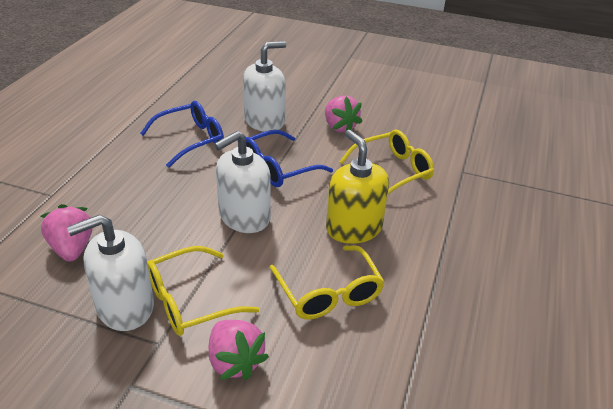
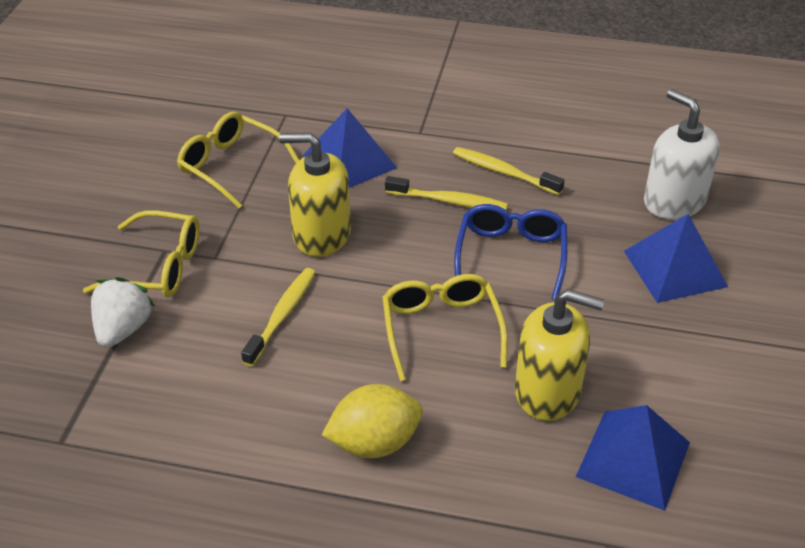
blue glasses: [140,101,224,168] [246,130,333,187] = 2 -> [454,204,567,300] = 1
blue pyramid: none = 0 -> [302,108,397,188] [576,405,690,511] [624,214,728,303] = 3
pink strawberry: [40,204,93,261] [209,320,269,380] [325,96,362,132] = 3 -> none = 0
white soap dispenser: [67,214,154,331] [214,131,271,233] [243,41,286,132] = 3 -> [644,89,720,219] = 1
white strawberry: none = 0 -> [91,277,155,348] = 1
yellow lemon: none = 0 -> [322,384,423,458] = 1
yellow soap dispenser: [326,130,389,244] = 1 -> [279,133,351,257] [515,289,604,421] = 2
yellow toothbrush: none = 0 -> [241,268,316,366] [385,176,508,210] [453,147,565,195] = 3

